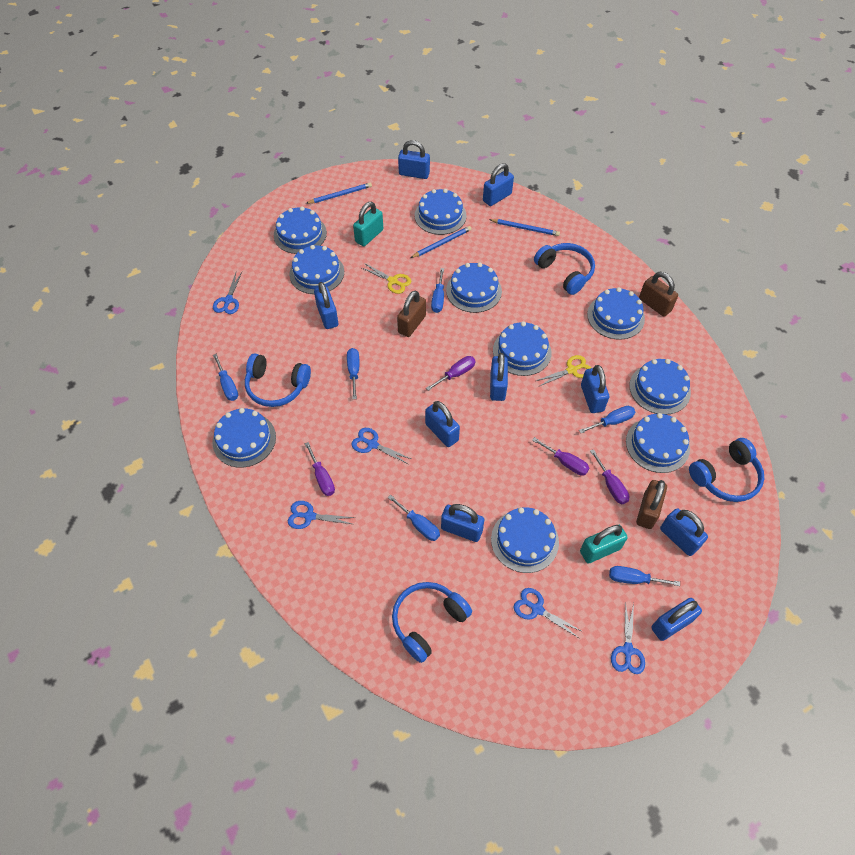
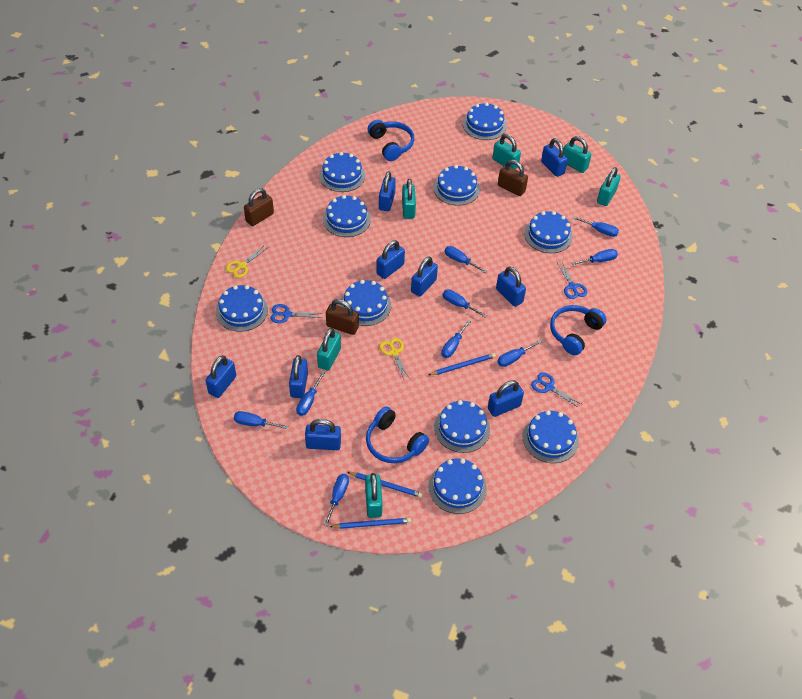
blue headphones: [245,353,311,407] [392,582,472,663] [534,243,595,295] [689,438,764,502] = 4 -> [366,406,429,463] [368,120,414,161] [550,305,607,355] = 3
blue scissors: [213,272,242,314] [288,501,355,529] [351,428,411,465] [514,588,583,638] [611,601,645,674] = 5 -> [270,304,323,323] [531,372,581,408] [557,261,587,299] = 3
blue screwdriver: [213,354,238,401] [347,348,359,399] [388,495,440,541] [431,268,444,313] [579,406,635,433] [609,566,680,586] = 6 -> [234,411,289,429] [296,372,325,416] [324,474,349,526] [441,320,471,358] [443,289,487,318] [445,246,487,273] [497,340,542,367] [572,249,618,265] [573,216,619,237] = 9
purple screwdriver: [305,442,335,496] [426,356,476,391] [532,437,589,476] [590,449,629,504] = 4 -> none = 0
turquoise padlock: [353,202,383,246] [580,525,628,563] = 2 -> [317,328,341,371] [365,473,383,518] [402,179,416,219] [493,134,521,169] [564,136,592,173] [597,167,620,206] = 6

